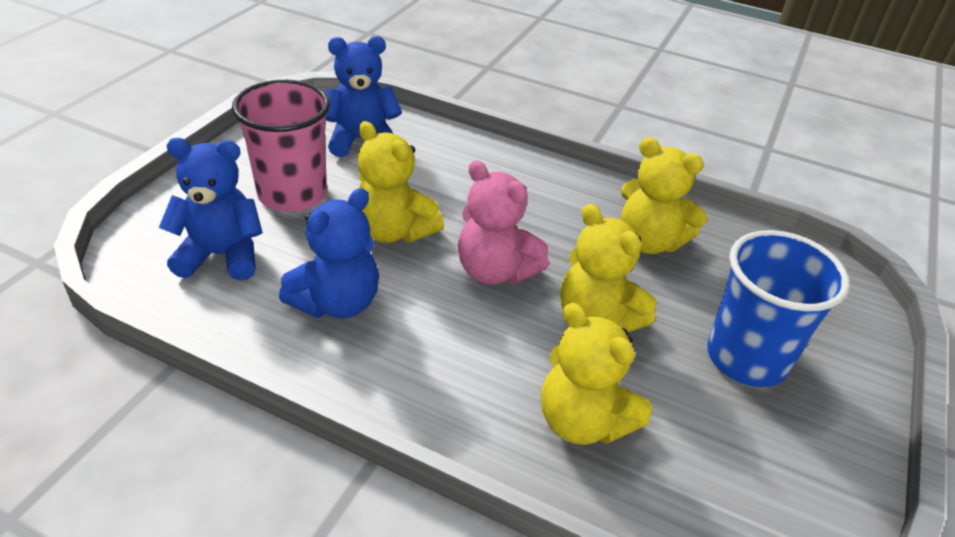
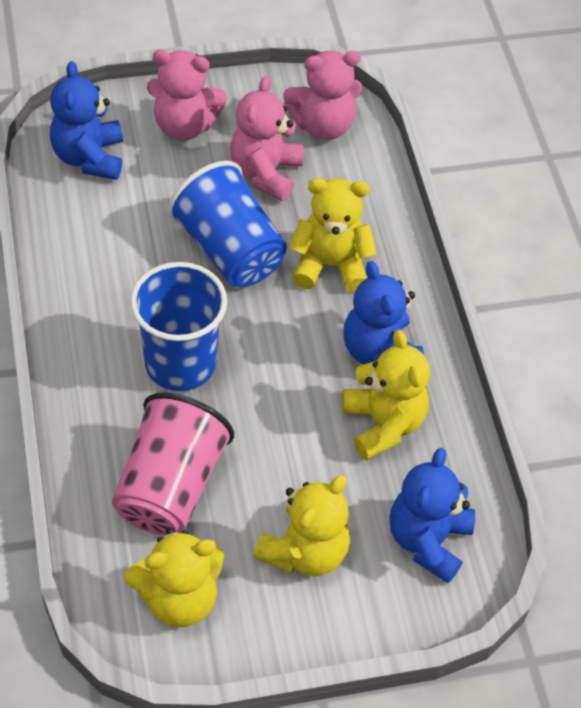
blue cup: [707,230,850,387] = 1 -> [130,262,227,391] [168,161,287,287] = 2
pink teddy bear: [458,160,549,285] = 1 -> [147,50,227,141] [230,76,304,202] [283,50,363,140] = 3

